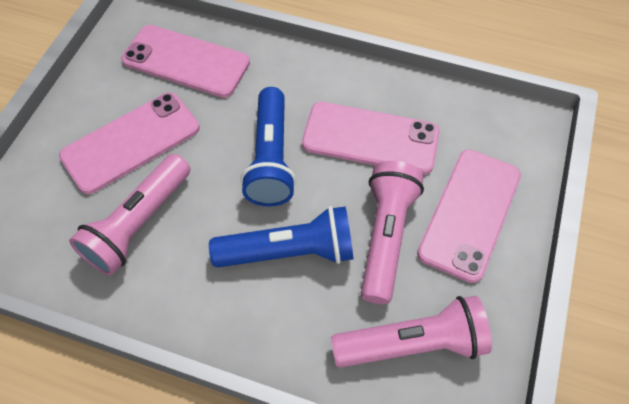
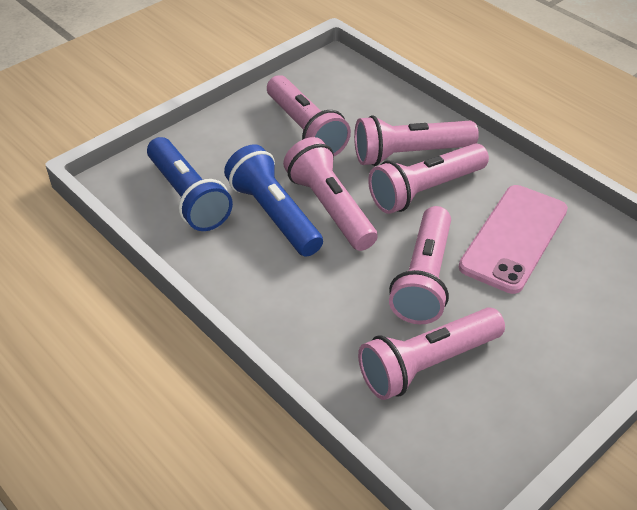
pink flashlight: [69,154,190,276] [331,296,492,368] [361,161,424,304] = 3 -> [267,75,351,156] [283,137,378,251] [354,115,479,166] [358,307,505,400] [368,143,489,214] [389,206,451,324] = 6
pink phone: [59,92,200,194] [121,25,250,98] [302,102,440,175] [417,149,521,283] = 4 -> [459,185,568,294] = 1

